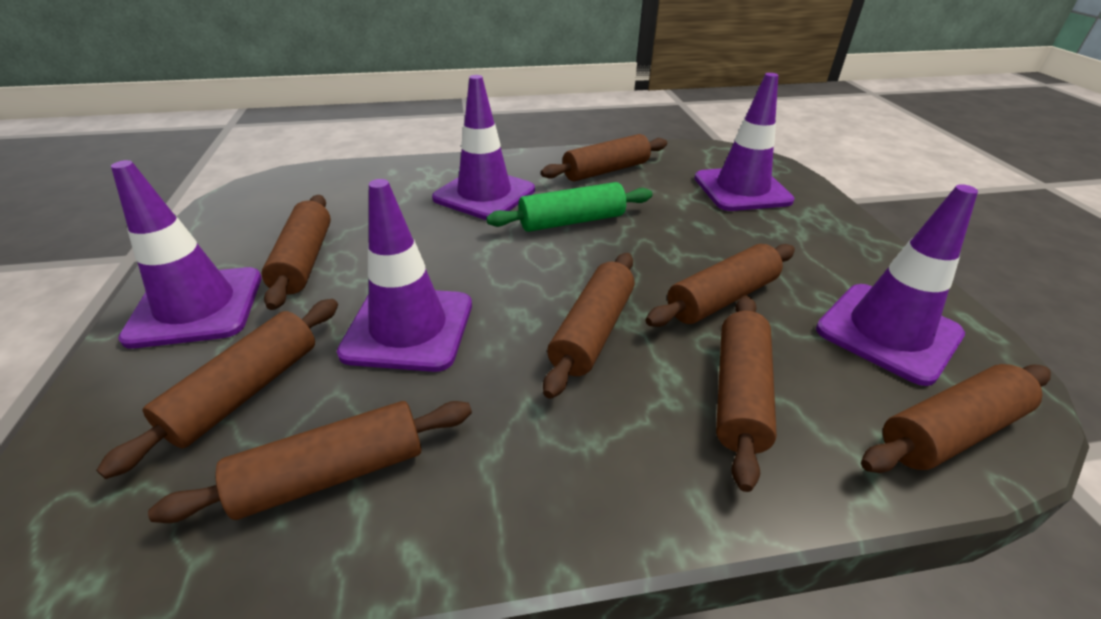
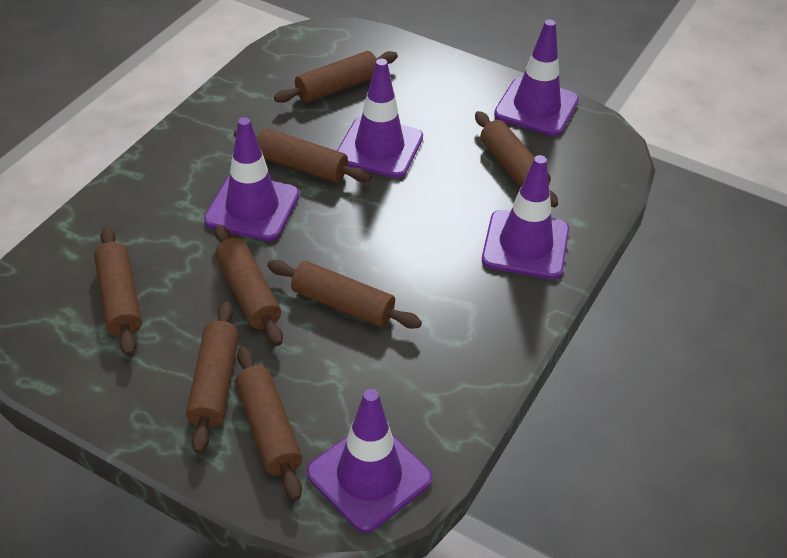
green rolling pin: [486,182,653,232] = 1 -> none = 0

